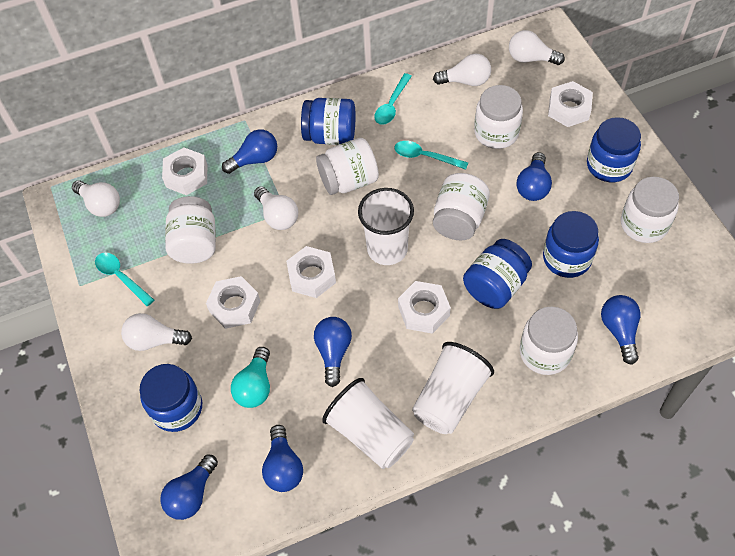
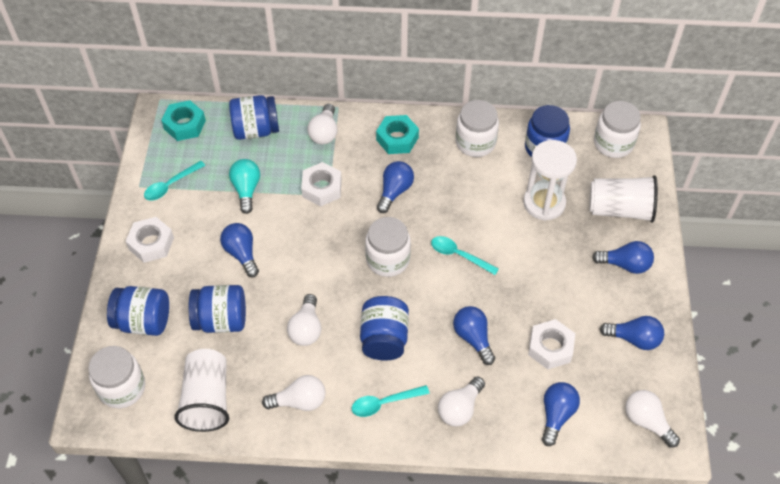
turquoise nut: none = 0 -> [161,100,206,141] [376,115,419,154] = 2
white cup: [322,378,414,469] [358,188,414,265] [412,342,494,434] = 3 -> [174,349,229,432] [589,175,658,223] = 2
white hourglass: none = 0 -> [523,140,577,221] = 1
white jar: [165,196,216,264] [316,138,379,195] [433,173,490,241] [474,85,523,149] [520,307,578,375] [621,177,679,243] = 6 -> [88,346,145,408] [365,217,411,277] [456,100,499,157] [594,101,641,158] = 4
white nut: [162,148,207,195] [206,276,260,329] [286,246,336,298] [398,281,451,334] [548,81,593,127] = 5 -> [126,217,174,263] [301,162,342,206] [528,319,576,369] = 3

